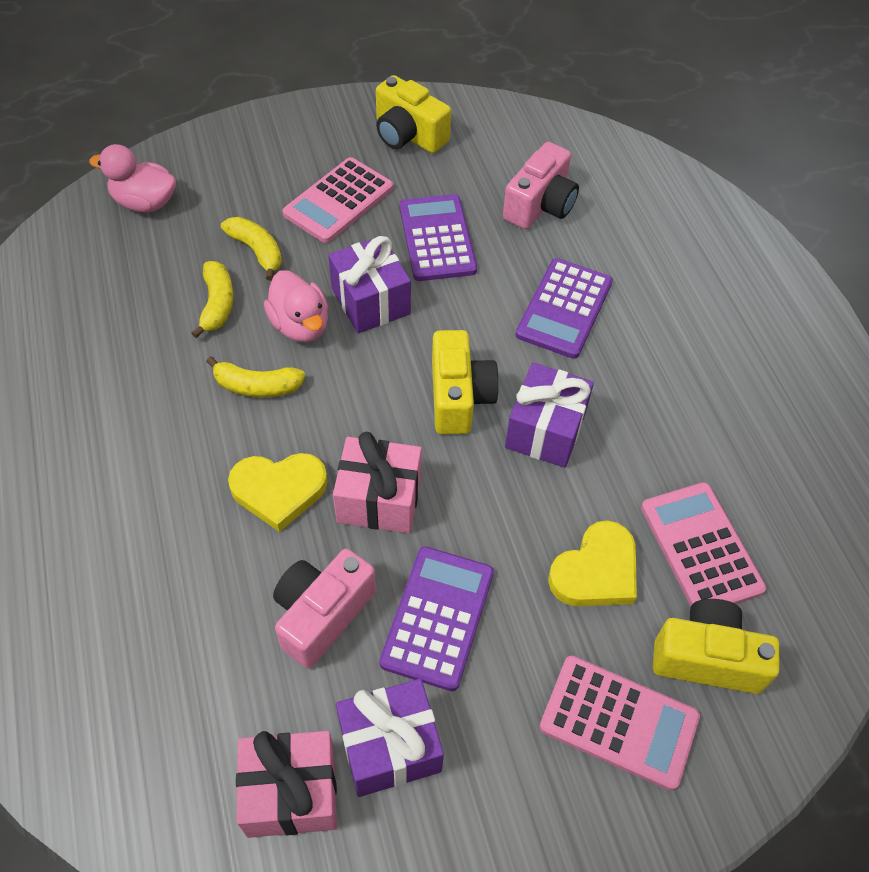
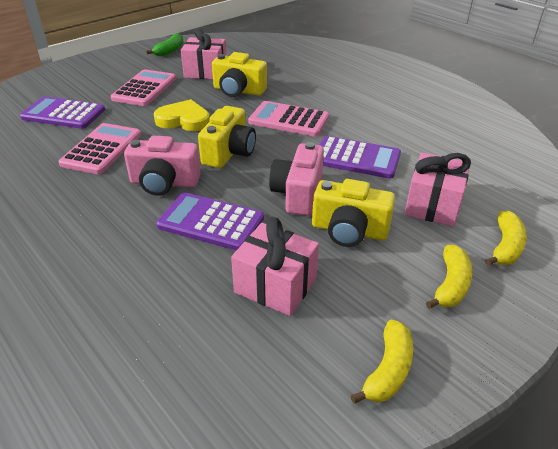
green banana: none = 0 -> [146,33,183,57] = 1
pink duck: [89,144,176,212] [264,270,329,342] = 2 -> none = 0
pink gift: [236,731,337,838] [333,432,422,533] = 2 -> [181,29,226,79] [231,218,319,316] [405,153,471,227] = 3
purple gift: [328,236,411,333] [336,679,444,797] [505,363,594,468] = 3 -> none = 0
yellow heart: [228,453,328,532] [548,520,637,606] = 2 -> [154,99,210,131] = 1

